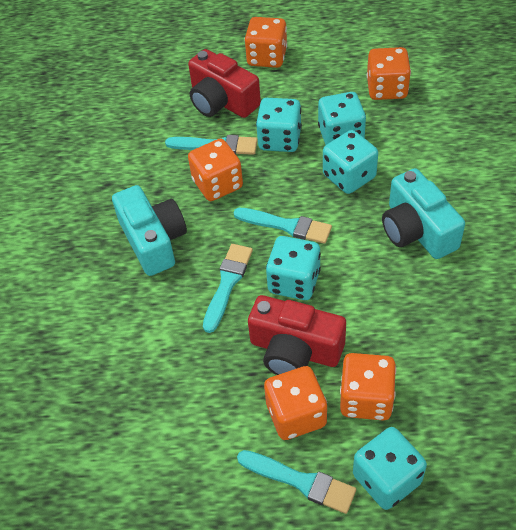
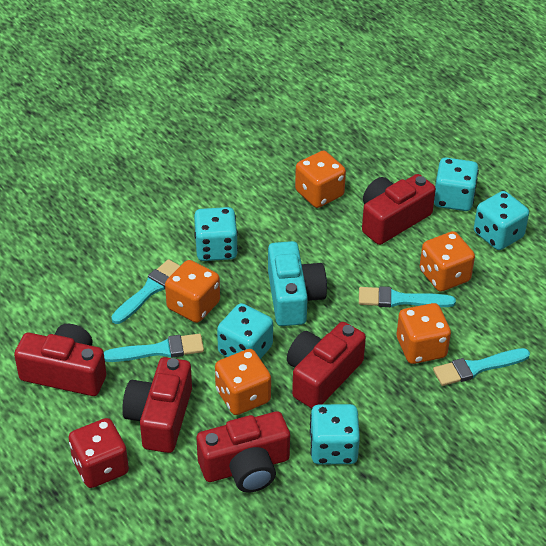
red camera: [188,49,261,118] [248,295,346,375] = 2 -> [14,324,106,396] [122,357,192,453] [197,411,290,493] [287,322,366,409] [362,174,436,245] = 5
red dice: none = 0 -> [69,418,129,488] = 1
turquoise camera: [112,185,187,276] [382,168,465,259] = 2 -> [268,241,327,326] = 1

